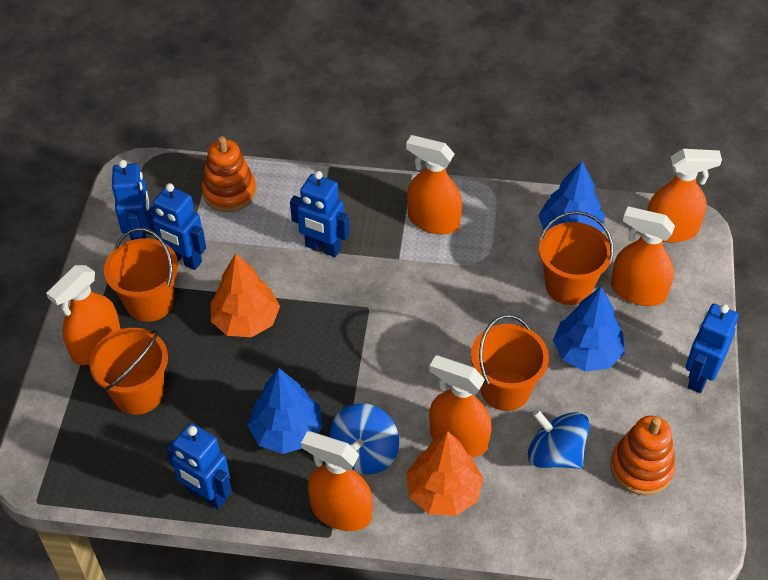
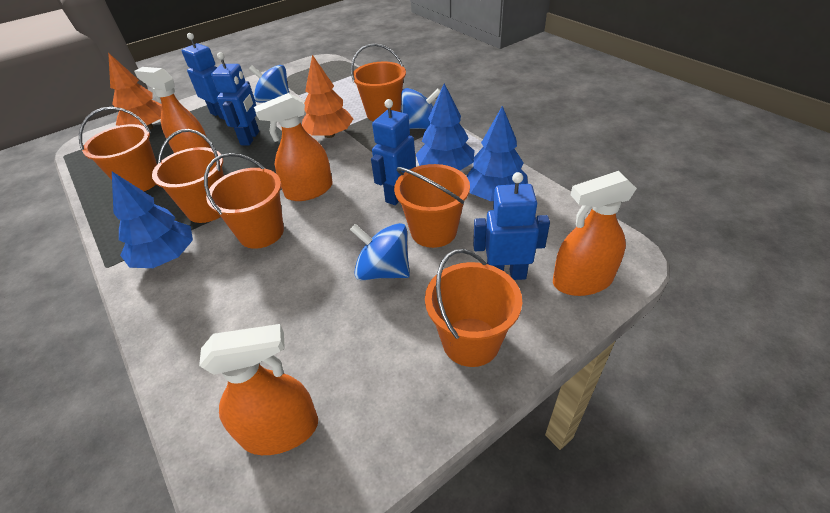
blue robot: [112,160,150,240] [147,183,206,270] [166,423,232,509] [290,171,350,257] [685,304,739,393] = 5 -> [182,33,225,120] [211,52,259,146] [371,99,416,205] [473,172,550,280] = 4
blue spinning top: [330,403,399,474] [528,410,590,469] = 2 -> [249,65,289,103] [350,223,410,280] [401,88,441,129] = 3
orange bucket: [89,328,168,415] [104,228,178,322] [471,315,549,411] [539,211,614,305] = 4 -> [79,107,157,191] [152,129,224,223] [204,153,284,249] [351,43,406,121] [394,164,470,248] [425,249,522,367] = 6
orange spray bottle: [46,265,121,365] [301,431,373,531] [406,135,462,234] [429,355,492,457] [611,206,675,306] [647,149,722,243] = 6 -> [134,67,211,153] [199,324,318,455] [254,93,333,201] [553,171,637,296] = 4
orange stacking toy: [202,136,256,212] [610,416,676,496] = 2 -> none = 0

